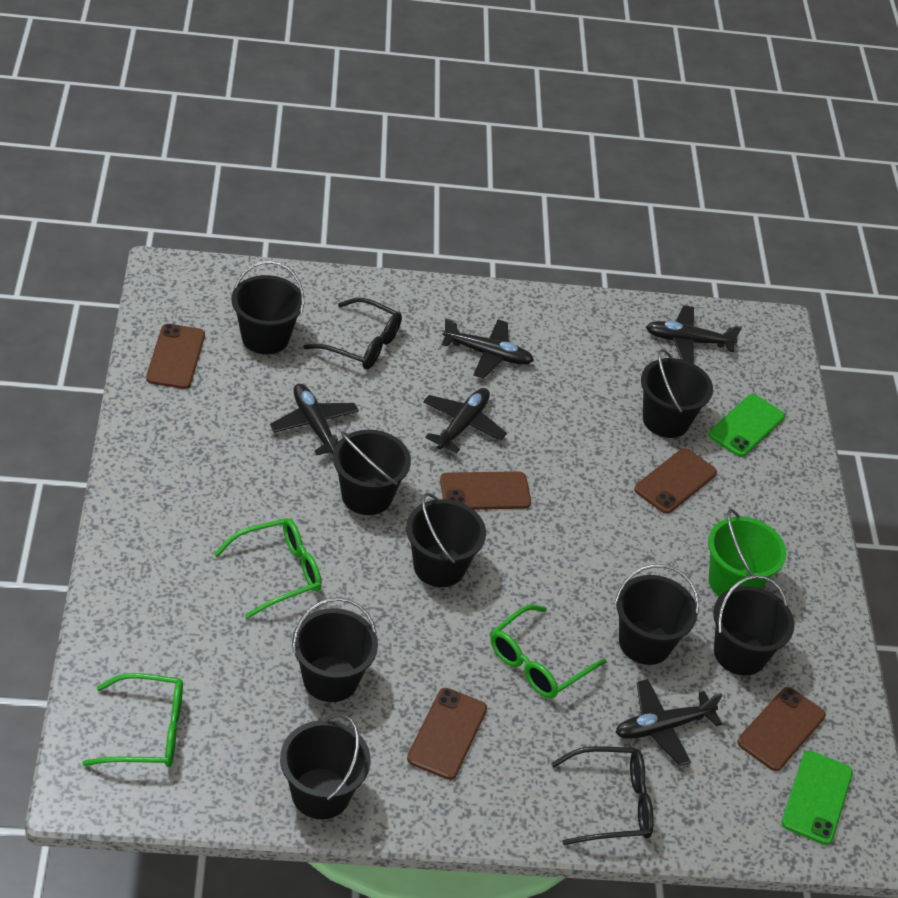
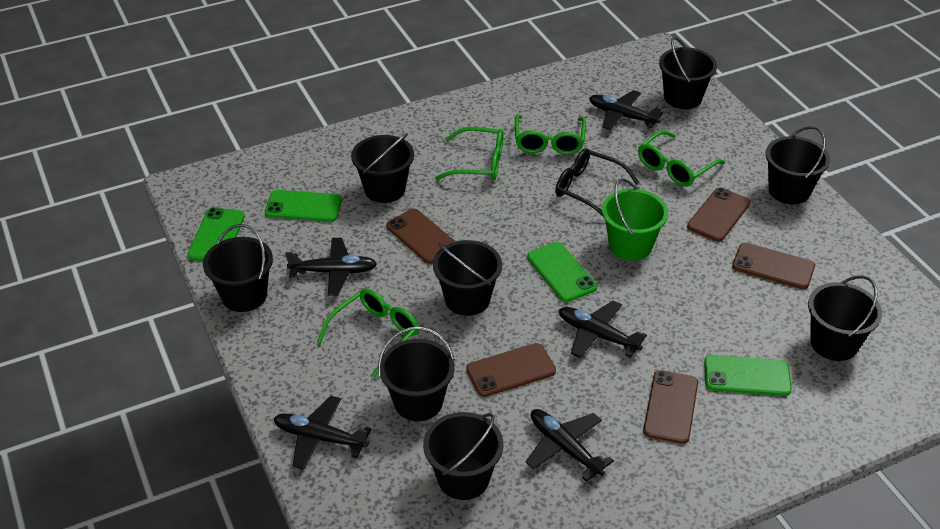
black glasses: [303,298,402,369] [551,746,654,845] = 2 -> [555,148,639,216] = 1
green glasses: [82,673,183,767] [214,518,322,619] [490,605,606,698] = 3 -> [317,288,419,379] [435,127,504,181] [515,115,586,155] [638,130,725,186] = 4
green phone: [708,394,785,457] [782,751,853,845] = 2 -> [188,208,245,261] [265,190,342,222] [527,242,597,302] [704,355,792,396] = 4

